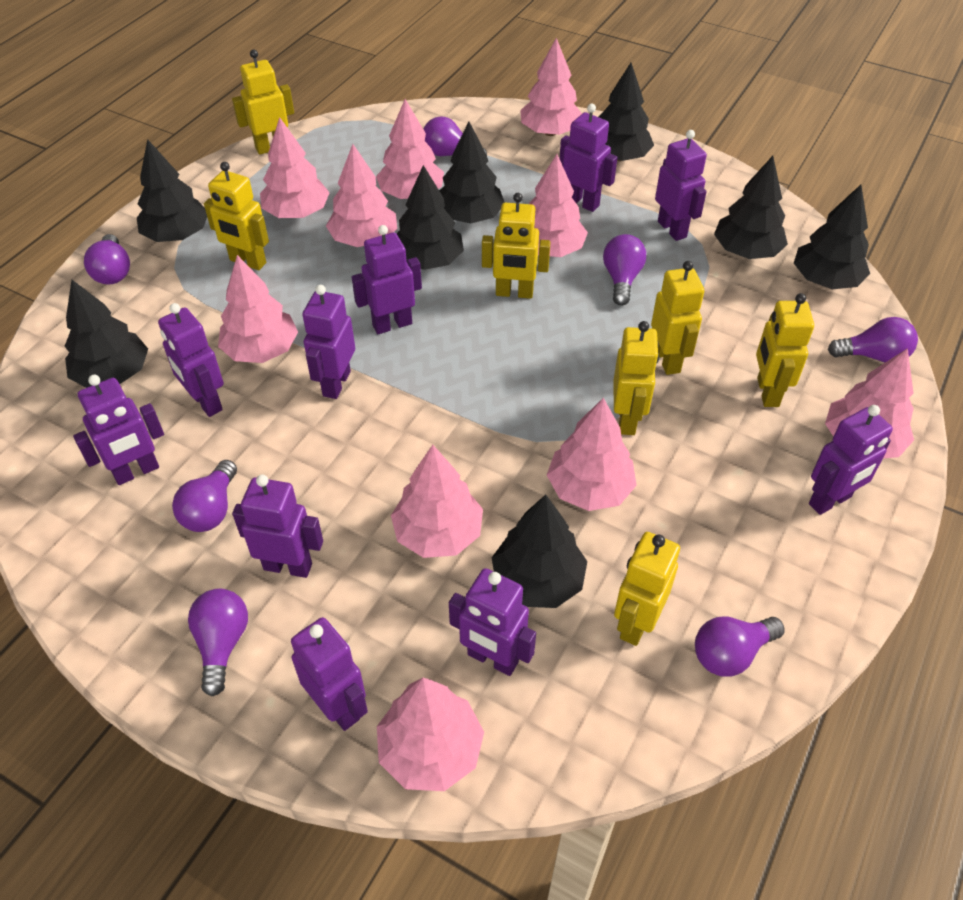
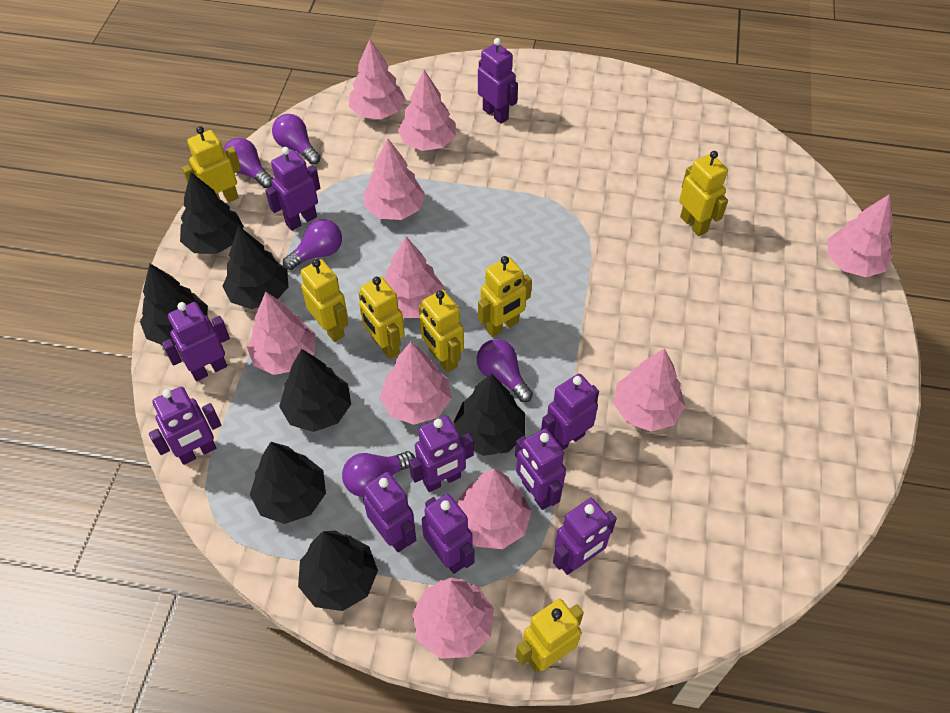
black tree: [65,280,148,388] [137,139,207,242] [397,165,464,270] [439,122,505,224] [492,495,587,608] [599,63,654,161] [714,156,788,259] [794,185,870,289] = 8 -> [140,264,208,345] [180,172,244,254] [222,226,288,309] [250,442,326,524] [279,349,351,432] [298,531,378,611] [453,373,525,456] = 7
purple light bulb: [84,234,130,285] [172,460,237,532] [188,589,248,696] [424,116,487,156] [603,234,646,306] [695,616,785,677] [828,317,918,363] = 7 -> [223,138,273,188] [272,114,321,165] [283,219,342,270] [342,451,415,497] [477,339,533,402] = 5

